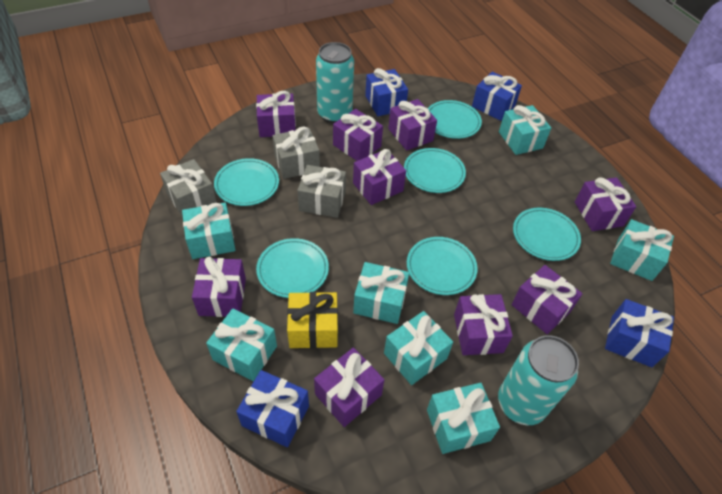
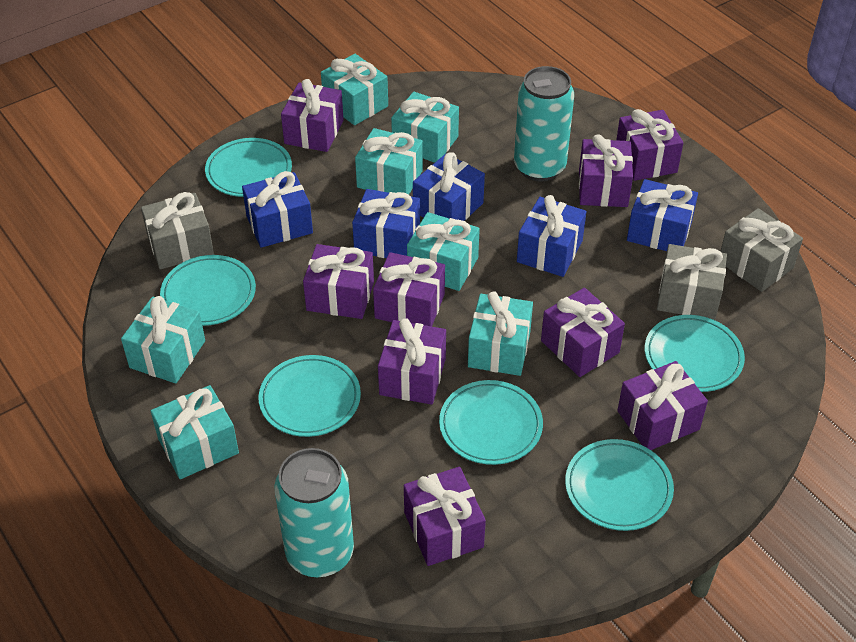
blue gift: [236,370,309,447] [365,68,408,116] [472,72,522,121] [605,299,674,367] = 4 -> [242,171,313,248] [352,189,420,258] [413,152,485,221] [517,195,586,277] [627,179,698,251] = 5
yellow gift: [287,292,338,348] = 1 -> none = 0

